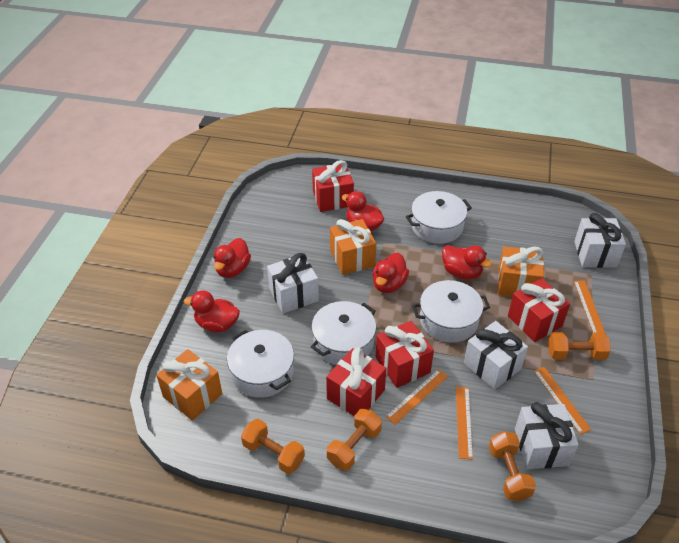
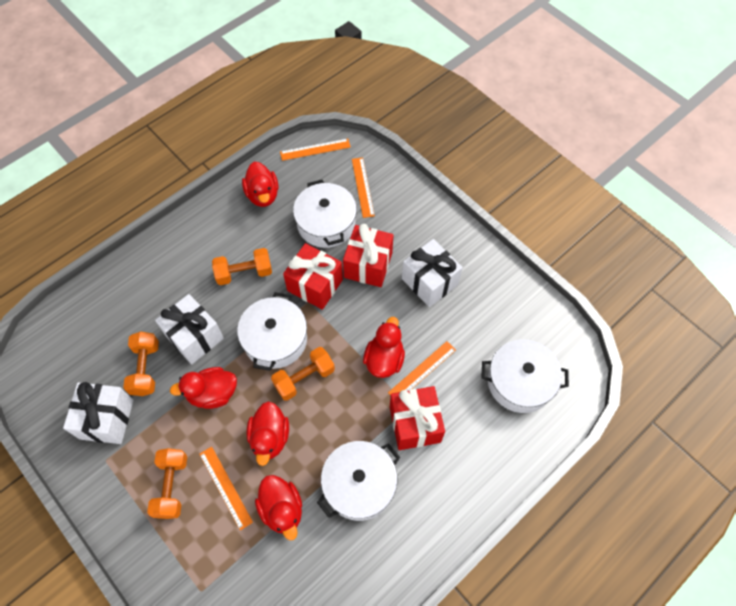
orange gift: [156,349,222,421] [330,219,376,275] [497,246,544,297] = 3 -> none = 0
red gift: [312,160,354,212] [326,348,386,416] [376,321,434,388] [508,278,570,342] = 4 -> [283,243,343,310] [343,224,394,287] [390,386,445,450] = 3
white gift: [267,253,319,313] [464,321,528,390] [515,402,579,469] [574,213,626,268] = 4 -> [63,382,133,444] [155,294,224,364] [402,239,463,307] = 3

